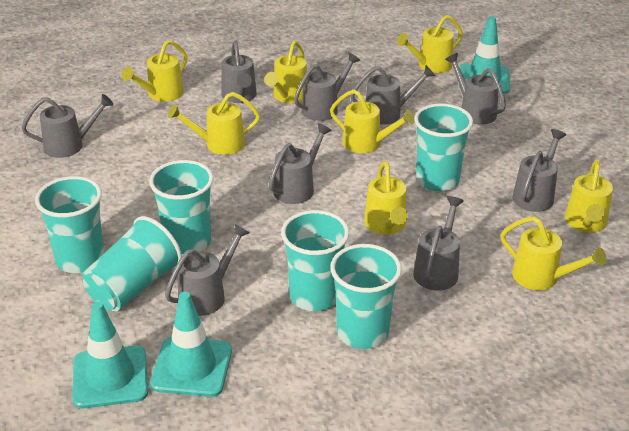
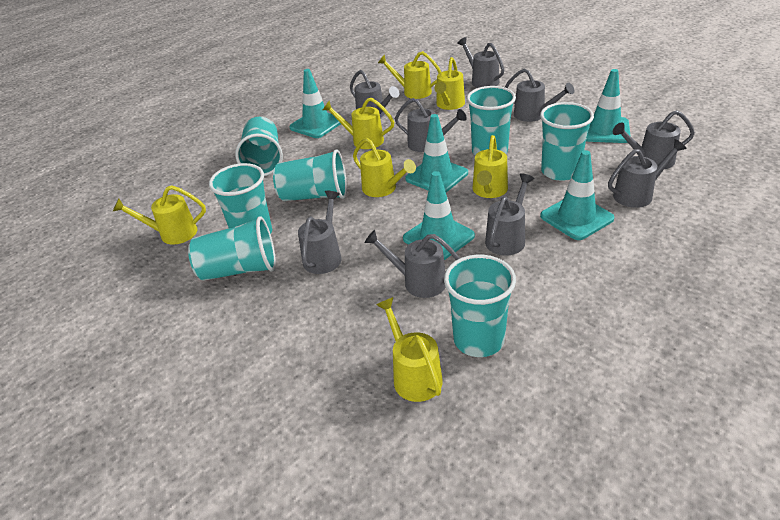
turquoise cup: [35,176,104,273] [82,216,182,311] [149,160,214,255] [281,210,349,311] [330,244,402,349] [414,103,473,192] = 6 -> [188,216,276,281] [209,163,272,234] [235,117,283,176] [273,149,347,201] [444,255,516,357] [467,86,516,155] [540,102,594,181] = 7
turquoise traffic cone: [73,301,148,409] [150,292,232,397] [459,16,510,94] = 3 -> [289,69,341,138] [403,171,475,260] [405,114,468,192] [540,150,614,240] [586,69,630,143] = 5
yellow watering can: [122,40,188,102] [168,92,260,155] [264,41,307,103] [330,89,415,153] [364,161,408,234] [397,15,463,73] [501,216,606,290] [565,160,613,232] = 8 -> [113,185,206,245] [323,98,394,149] [353,138,416,197] [376,297,443,402] [378,51,441,99] [435,57,465,110] [472,135,508,198] = 7

